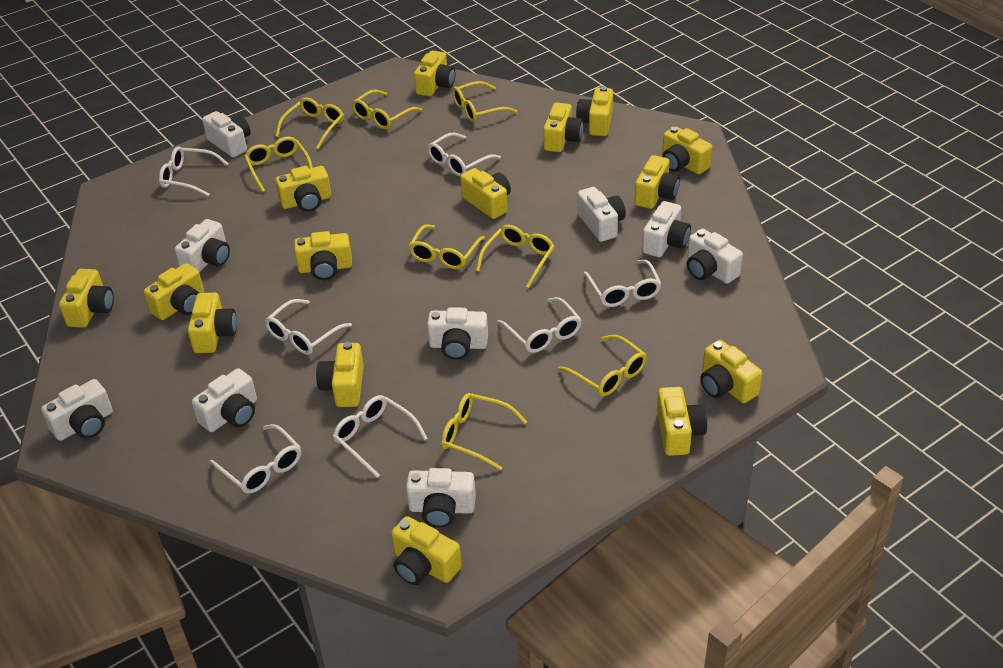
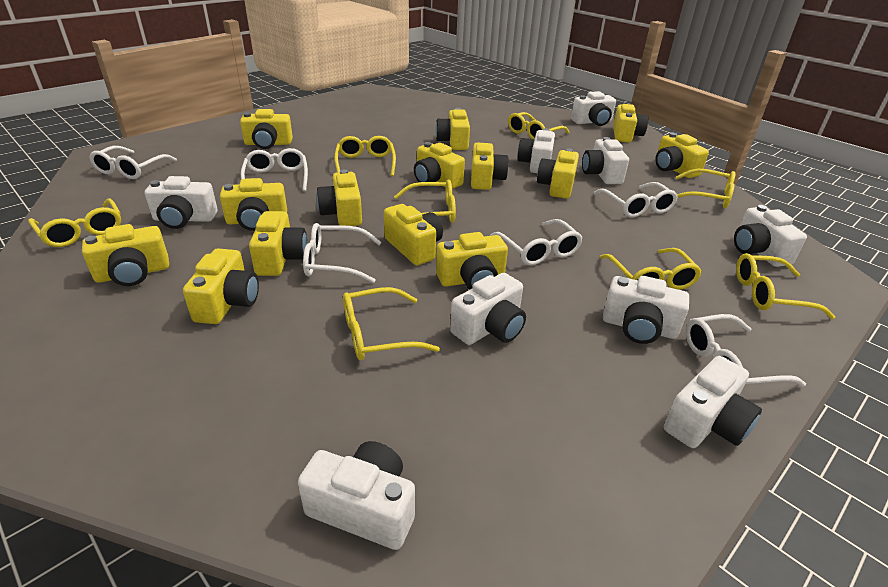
white glasses: [159,146,229,196] [210,424,301,494] [265,299,352,355] [333,395,428,478] [427,133,501,177] [497,297,582,353] [584,260,662,307] = 7 -> [89,146,177,179] [241,148,308,191] [303,223,381,283] [490,219,583,265] [594,182,678,217] [686,314,806,387] = 6
yellow camera: [59,269,114,328] [144,263,204,320] [188,293,237,353] [275,166,331,212] [294,231,352,280] [316,342,364,407] [391,516,462,585] [414,50,455,97] [460,168,511,219] [543,103,583,152] [576,86,613,136] [634,155,680,209] [657,387,707,456] [662,126,713,174] [700,340,762,403] = 15 -> [82,224,169,286] [183,249,259,324] [220,178,287,231] [240,109,293,149] [249,211,307,276] [316,169,362,226] [384,204,443,265] [414,142,465,189] [435,108,470,150] [436,232,508,290] [471,143,509,190] [537,148,579,199] [613,104,648,143] [655,133,709,178] = 14

